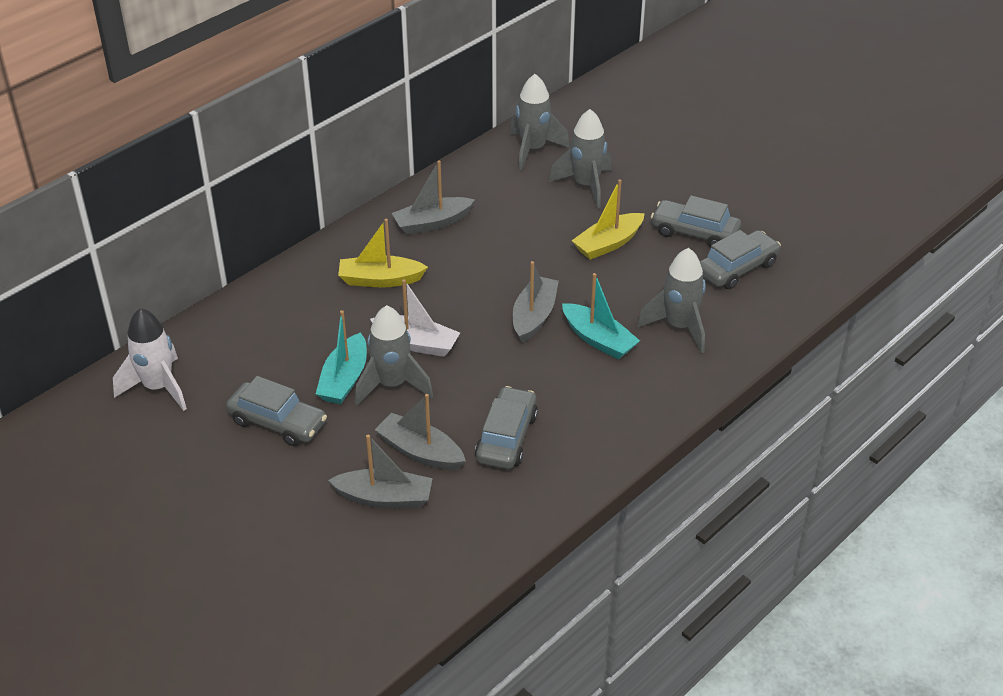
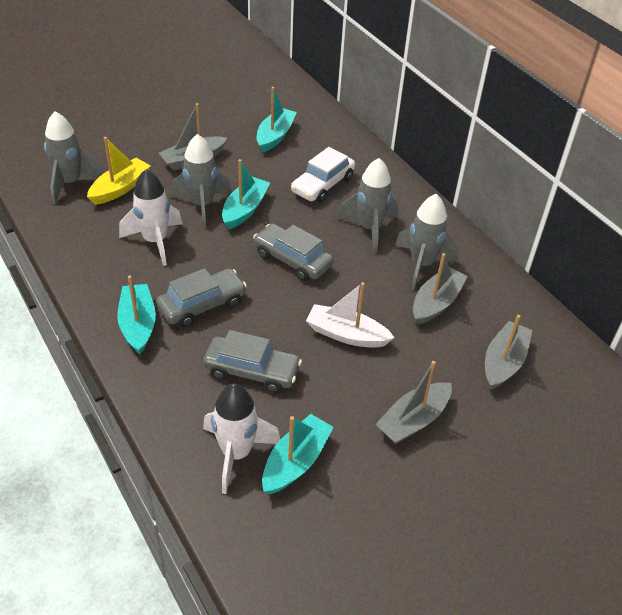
grey car: [226,376,327,446] [475,386,538,469] [651,195,741,247] [700,230,781,290] = 4 -> [156,268,247,327] [203,330,302,393] [253,224,334,281] = 3
turquoise boat: [316,310,367,404] [562,273,640,360] = 2 -> [117,276,156,354] [222,159,270,229] [257,87,297,153] [262,414,334,495] = 4
white car: none = 0 -> [291,147,355,203] = 1
white rocket: [113,308,187,411] = 1 -> [119,169,182,266] [203,383,280,494] = 2
yellow boat: [338,219,428,287] [572,180,645,260] = 2 -> [87,137,151,205] = 1

